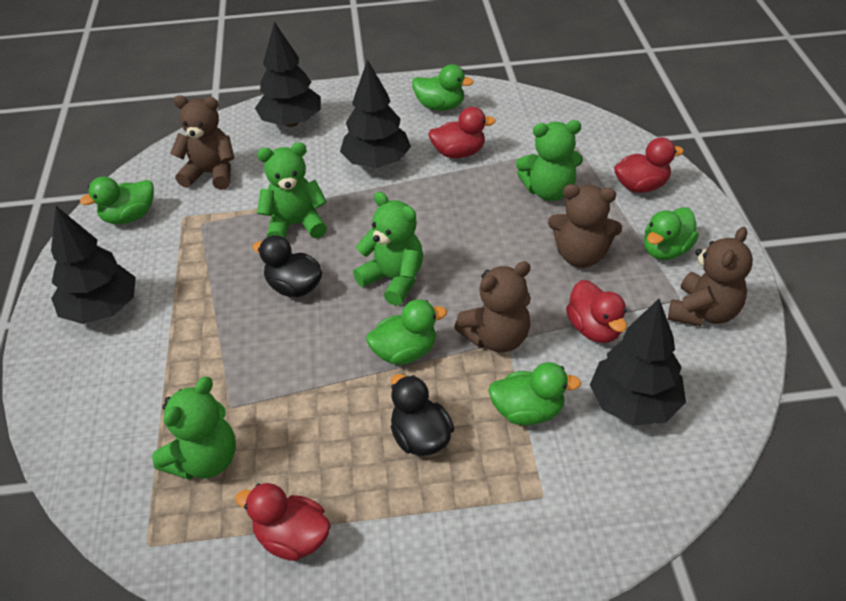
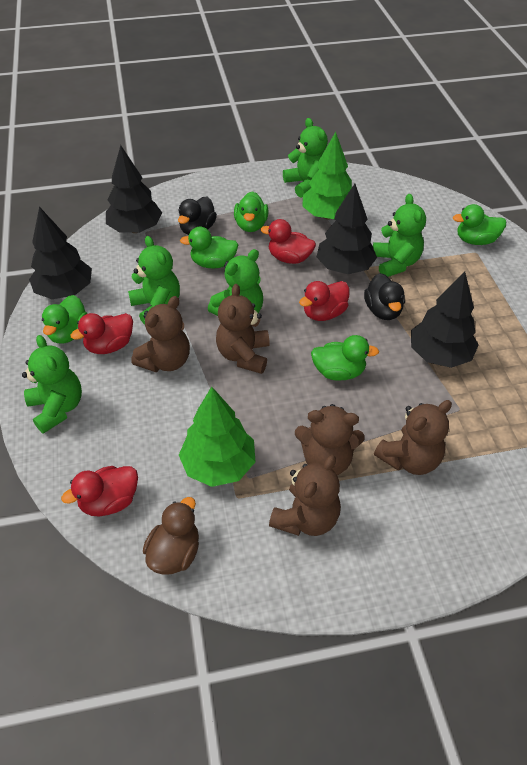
brown duck: none = 0 -> [143,497,199,575] = 1
brown teddy bear: [170,95,234,190] [454,261,531,352] [548,184,622,268] [668,227,753,326] = 4 -> [131,296,190,372] [216,284,270,374] [269,455,341,536] [295,404,365,475] [374,400,452,475] = 5
green teddy bear: [152,377,236,479] [257,142,327,238] [353,192,423,306] [516,120,583,201] = 4 -> [22,335,82,434] [128,236,180,325] [208,249,263,316] [283,118,328,198] [373,194,426,277] = 5
green tree: none = 0 -> [179,387,256,487] [302,132,352,220] = 2

